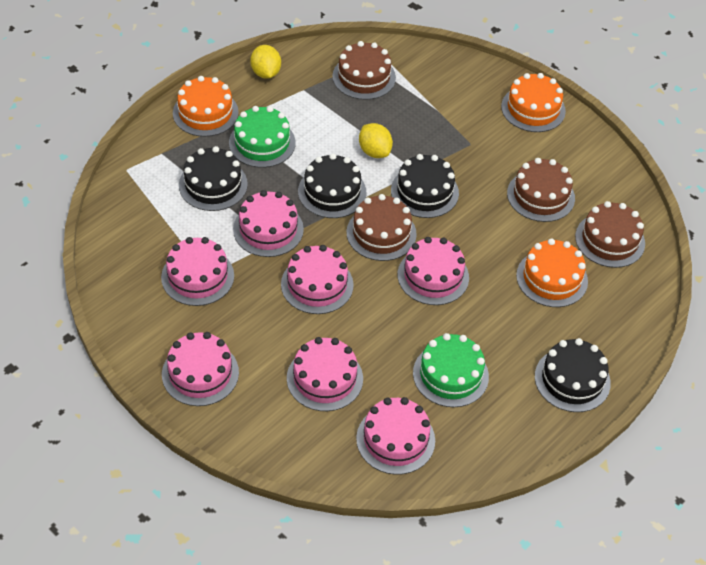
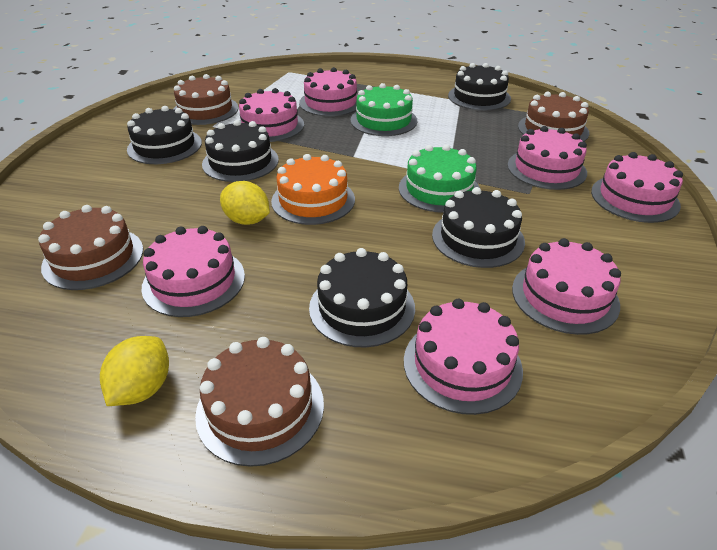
black cake: [179,146,248,211] [298,153,366,218] [391,154,459,218] [535,338,611,412] = 4 -> [127,106,202,164] [202,120,279,182] [309,248,415,347] [432,187,525,268] [448,63,511,111] = 5
orange cake: [173,76,239,137] [501,73,566,132] [516,238,588,307] = 3 -> [271,154,355,225] = 1

